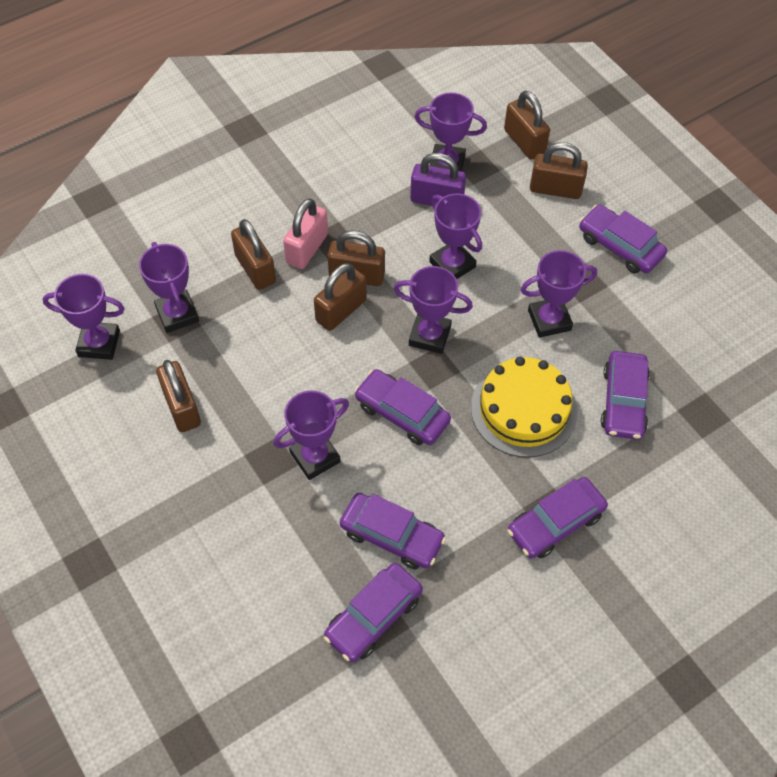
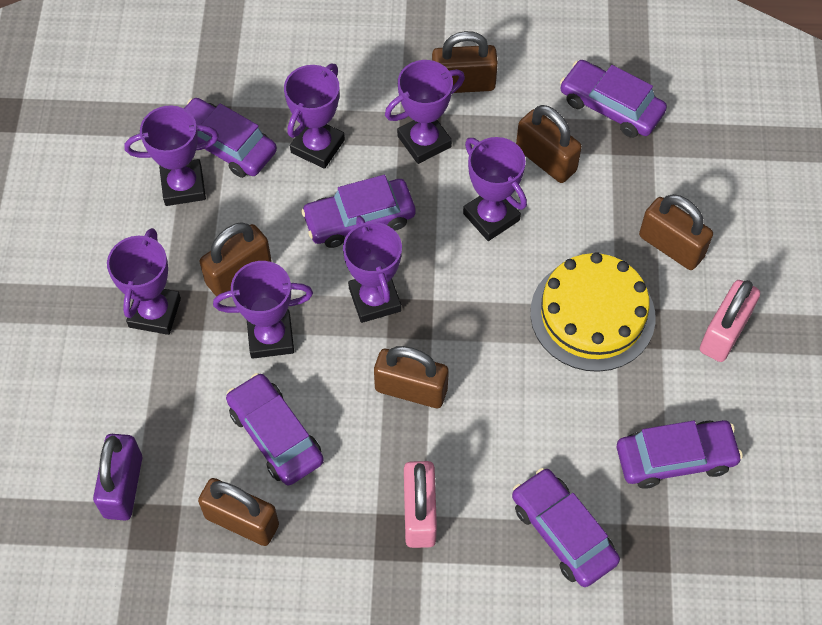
pink padlock: [283,198,328,269] = 1 -> [404,461,437,548] [700,280,760,362] = 2

